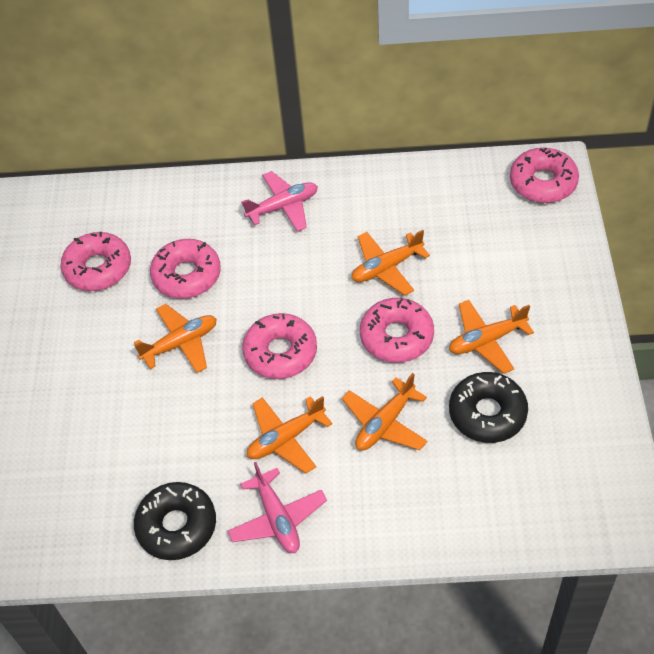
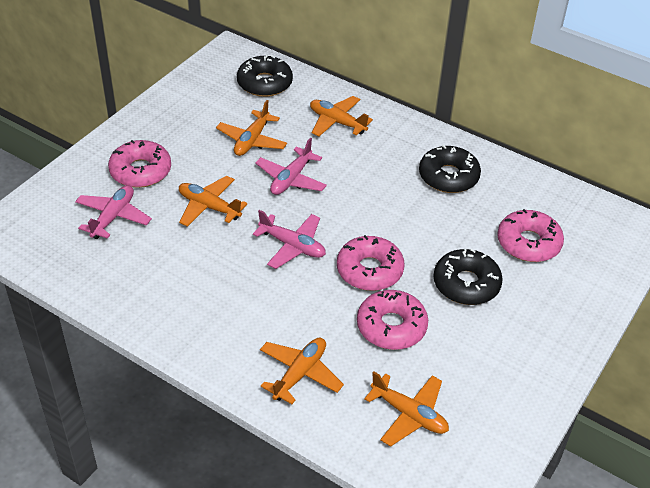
black donut: [134,482,216,560] [449,372,528,443] = 2 -> [237,55,293,97] [419,145,481,193] [433,249,503,305] = 3
pink donut: [60,232,131,291] [150,239,221,299] [242,313,317,379] [360,298,434,363] [510,148,579,203] = 5 -> [108,140,171,188] [337,235,404,291] [357,290,428,350] [497,209,564,262] = 4
pink plane: [228,462,327,553] [241,171,318,232] = 2 -> [75,185,152,239] [253,210,326,269] [255,138,327,195] = 3

